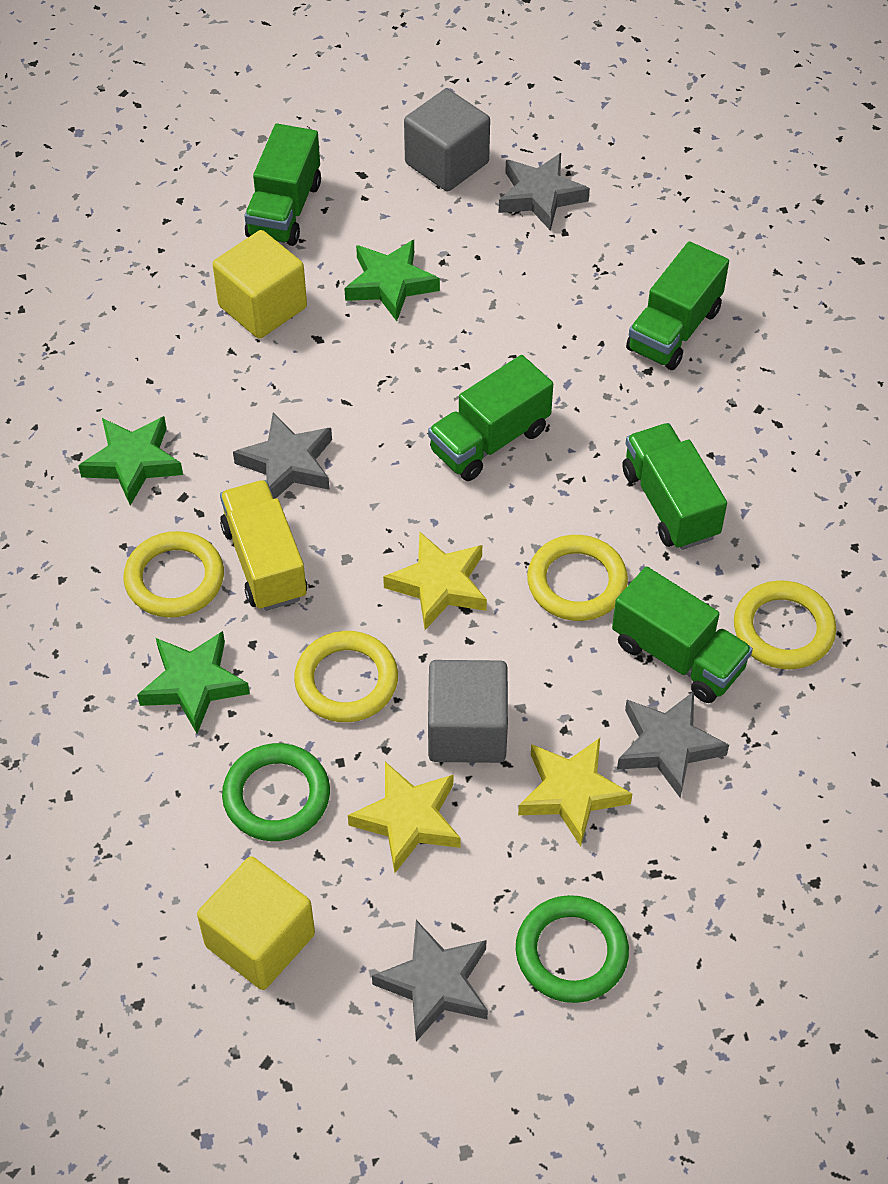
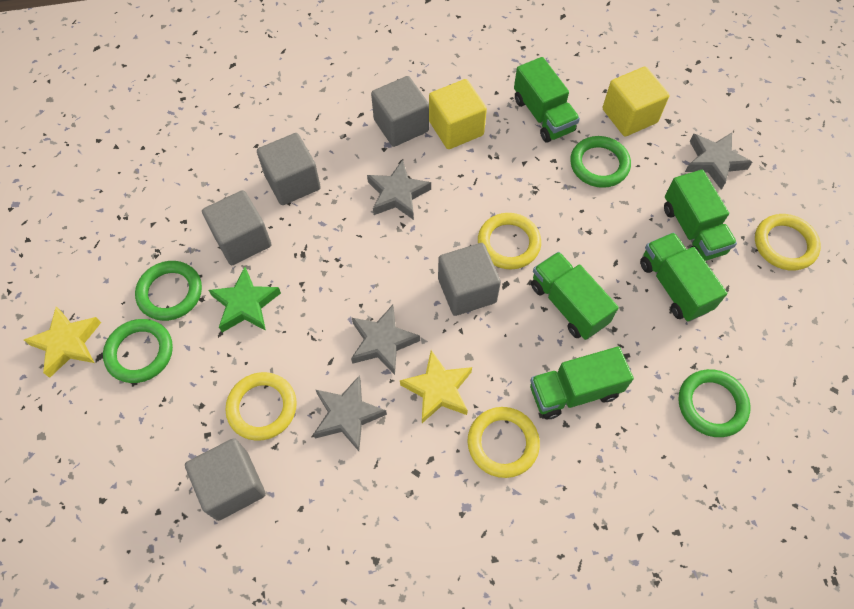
green ring: [222,743,330,841] [516,895,629,1003] = 2 -> [103,319,173,383] [135,261,202,321] [570,136,631,188] [678,369,751,437] = 4
green star: [78,416,183,505] [137,631,250,733] [344,240,440,321] = 3 -> [209,267,281,333] = 1
grey cube: [404,89,490,191] [428,660,508,763] = 2 -> [185,438,266,521] [202,190,271,265] [257,133,321,205] [371,76,429,147] [438,243,501,316] = 5
yellow star: [348,762,461,873] [383,531,487,630] [518,738,632,846] = 3 -> [24,307,101,378] [400,350,472,423] = 2
yellow truck: [220,480,307,611] = 1 -> none = 0

